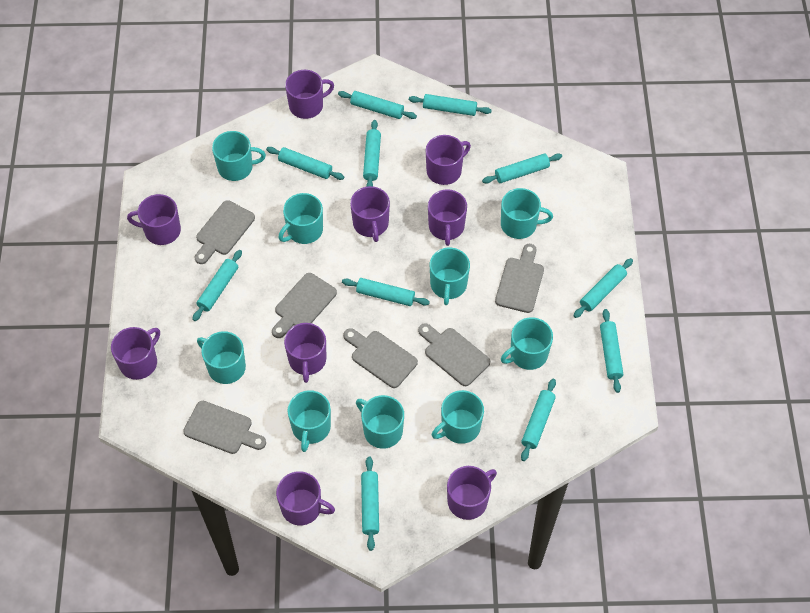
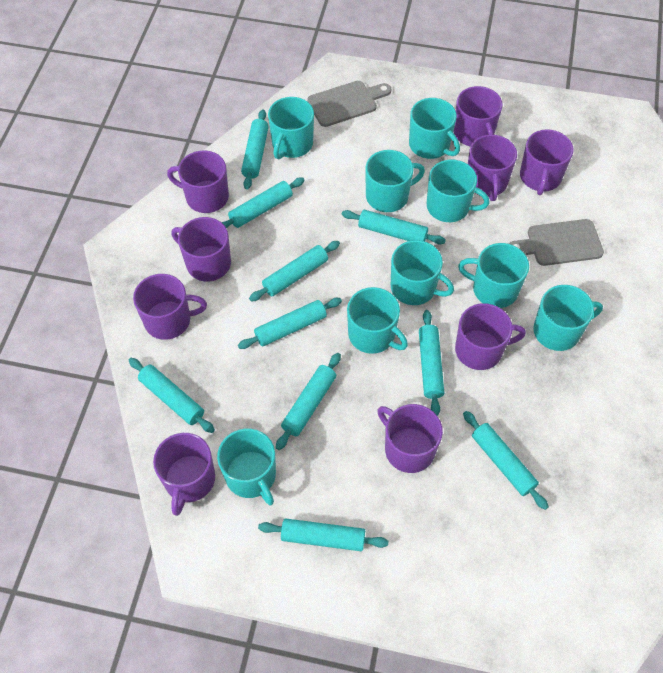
grey cutting board: [183,401,266,454] [195,200,255,264] [272,273,337,338] [343,328,418,388] [418,323,490,386] [495,244,544,313] = 6 -> [307,81,391,127] [509,219,604,266] = 2
turquoise rolling pin: [192,250,242,321] [266,147,344,180] [338,91,417,119] [342,278,430,306] [361,457,379,551] [363,120,381,187] [409,94,492,116] [482,153,562,183] [521,379,556,461] [573,258,633,318] [600,309,623,393] = 11 -> [128,358,215,433] [222,177,305,228] [238,298,342,349] [241,109,269,190] [249,241,340,302] [258,518,388,551] [276,353,341,450] [342,210,446,244] [419,310,444,416] [463,411,549,510] = 10

